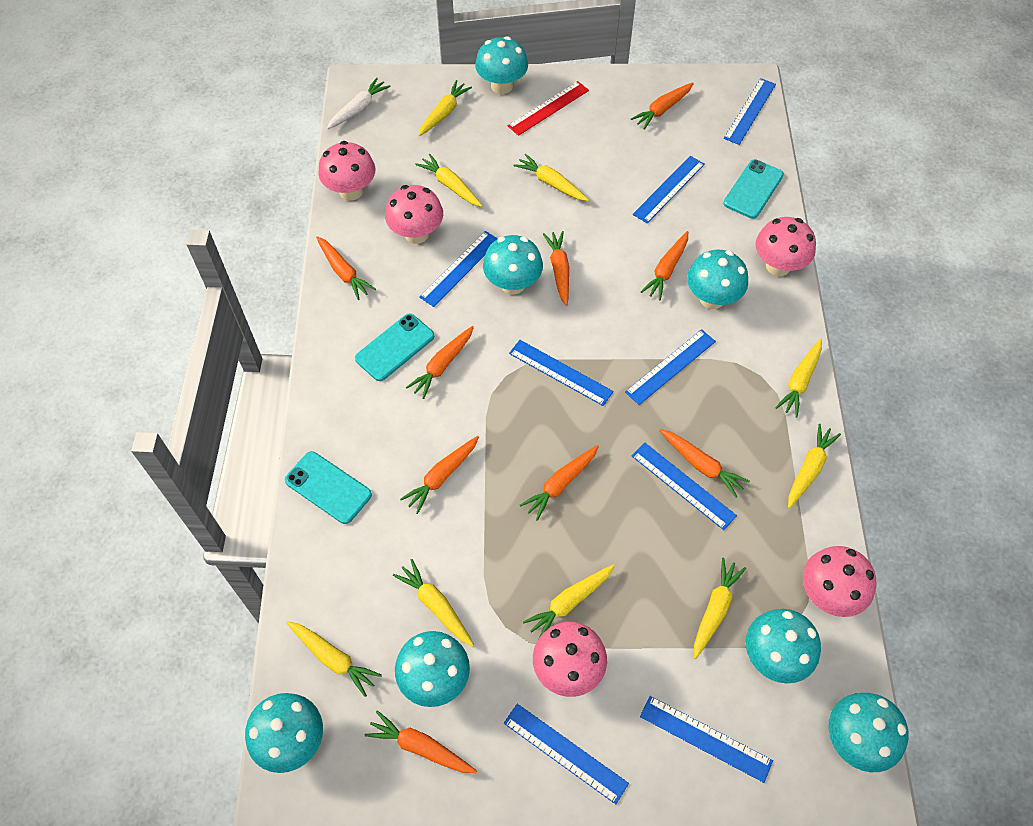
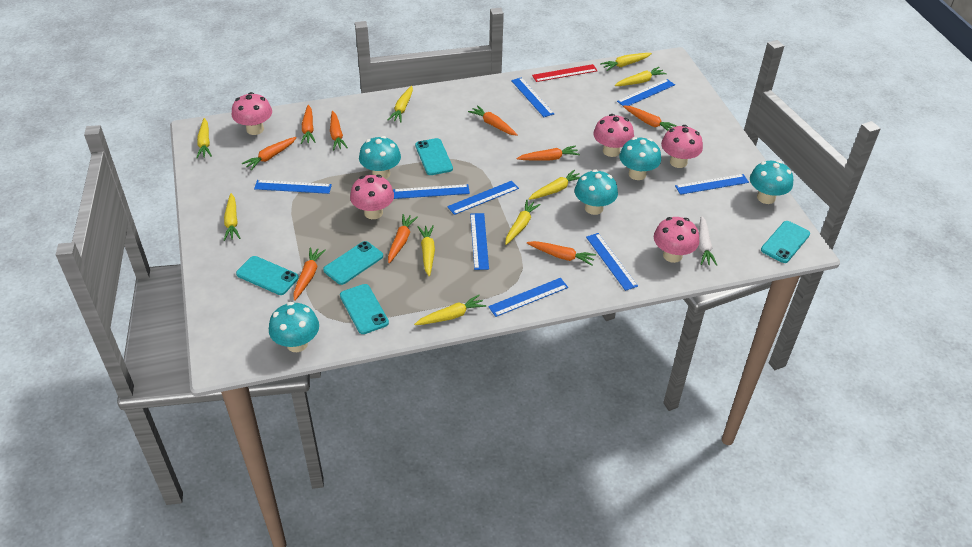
blue ruler: [419,231,498,307] [504,704,629,804] [509,340,614,406] [625,329,716,405] [632,443,737,530] [633,156,705,223] [640,696,773,783] [724,78,776,145] = 8 -> [254,180,332,194] [393,184,470,199] [447,181,519,215] [470,213,489,270] [488,278,568,317] [511,77,554,117] [586,233,638,291] [617,79,675,106] [675,174,749,195] = 9
turquoise mushroom: [245,693,323,773] [395,631,470,707] [475,36,528,94] [483,235,543,295] [687,250,748,309] [746,609,821,684] [828,693,909,772] = 7 -> [269,302,319,352] [359,136,401,179] [575,169,618,215] [619,137,661,180] [750,160,793,204] = 5
turquoise phone: [285,451,372,524] [355,314,434,381] [724,159,784,219] = 3 -> [236,256,299,295] [323,241,383,285] [340,284,389,334] [415,138,453,175] [761,221,810,263] = 5

